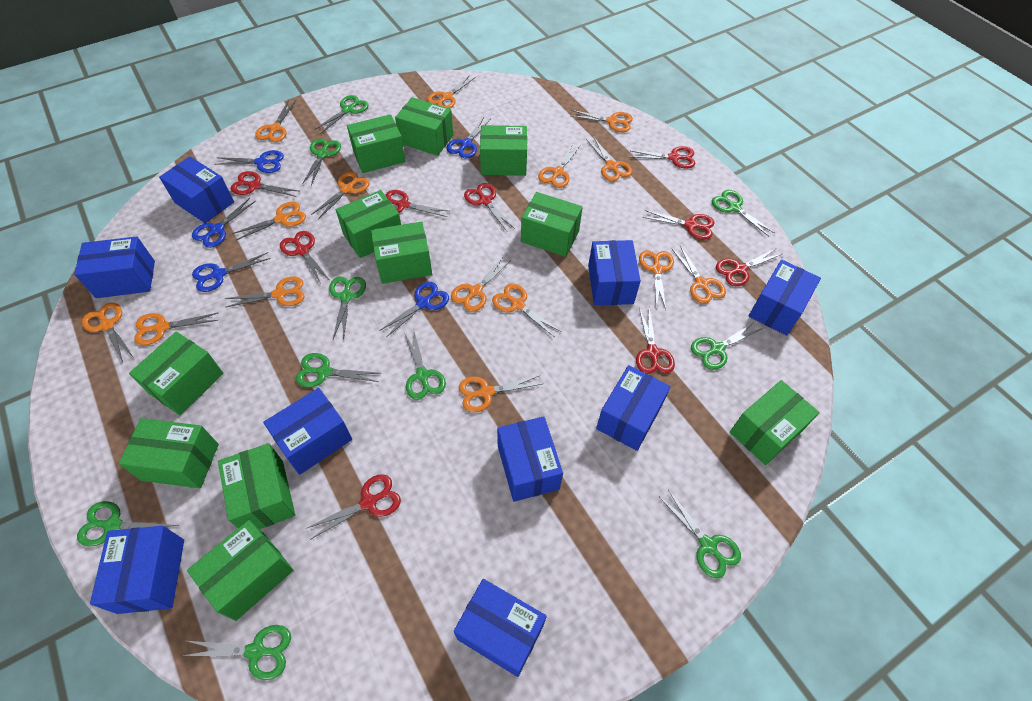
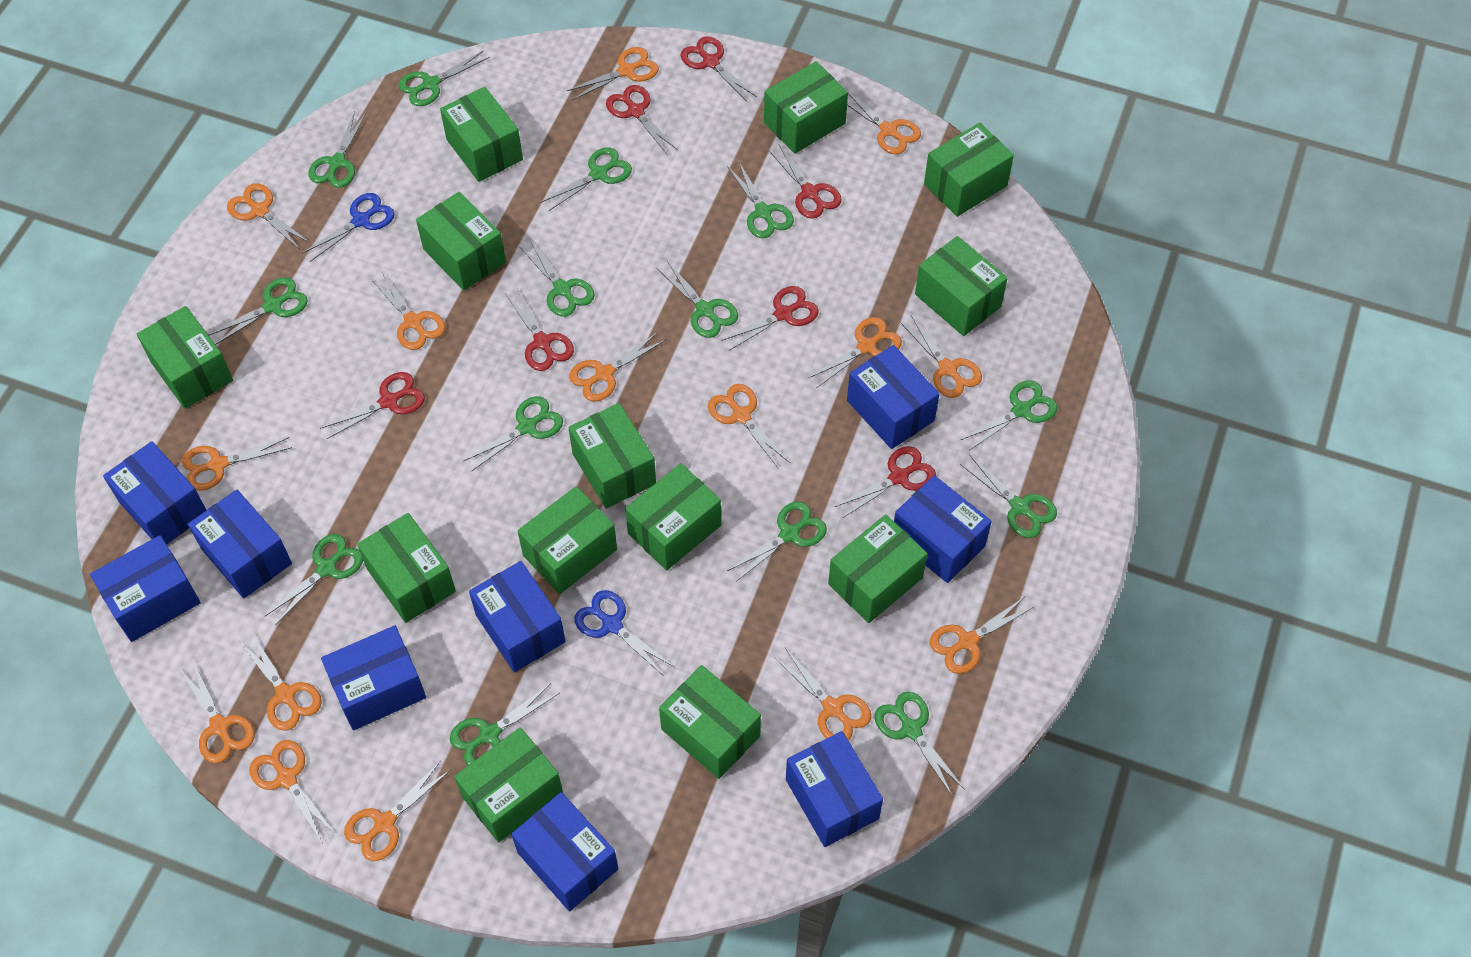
blue scissors: [192,198,256,248] [192,252,271,292] [215,150,284,173] [379,282,449,337] [446,117,491,159] = 5 -> [302,193,395,262] [574,590,674,676] = 2
green box: [119,418,219,488] [129,332,224,415] [187,520,294,621] [218,443,295,529] [336,190,401,258] [347,114,406,173] [371,221,432,284] [395,97,453,156] [480,125,527,176] [521,192,583,257] [730,380,820,465] = 11 -> [137,306,233,409] [357,513,456,623] [416,192,506,291] [440,87,523,182] [454,727,563,842] [518,486,617,594] [568,403,656,508] [625,463,721,571] [659,665,761,779] [764,61,848,154] [828,514,928,623] [915,236,1008,336] [924,123,1014,217] = 13
green scissors: [77,501,179,546] [182,625,291,680] [296,353,380,387] [302,138,341,186] [314,95,369,134] [329,277,366,341] [404,332,446,400] [659,490,741,579] [691,322,763,370] [712,190,775,236] = 10 -> [209,277,308,345] [265,534,363,626] [308,111,366,188] [398,51,490,106] [450,683,560,766] [464,396,563,472] [519,240,595,317] [541,147,632,212] [657,261,738,338] [727,160,794,238] [727,501,827,582] [874,692,964,797] [960,455,1057,538] [961,380,1058,450] = 14
red scissors: [231,171,298,197] [280,231,329,284] [305,474,401,540] [385,190,449,217] [464,183,515,231] [630,146,695,168] [636,308,675,374] [643,210,715,240] [716,248,784,286] = 9 -> [320,372,425,439] [505,289,574,371] [606,85,678,154] [681,36,757,101] [721,286,819,351] [768,144,842,219] [835,446,936,518] = 7

